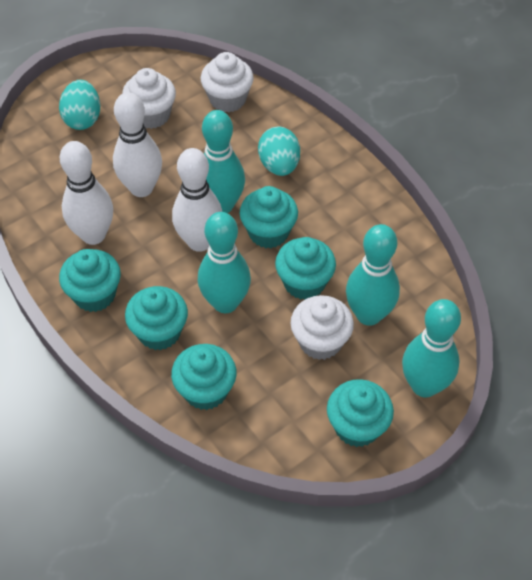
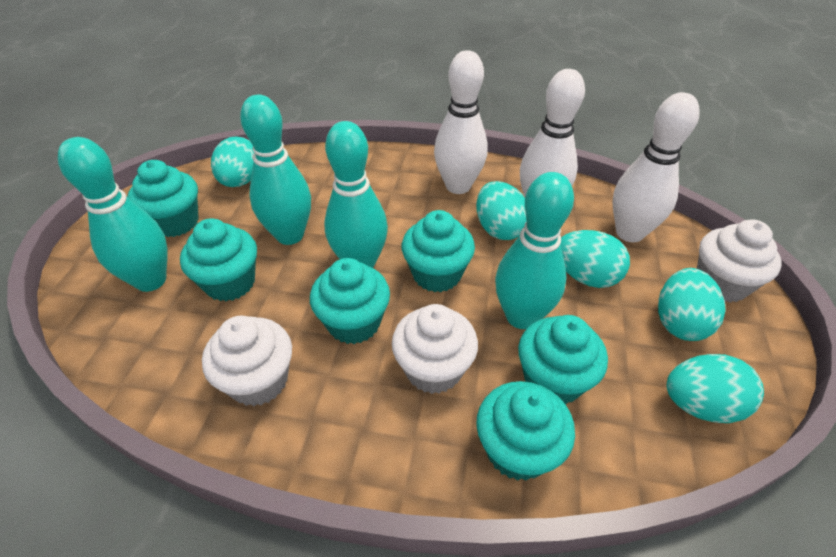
turquoise egg: [59,80,100,130] [258,127,300,176] = 2 -> [211,137,254,187] [476,181,527,240] [561,230,630,288] [658,268,726,341] [667,354,764,423] = 5

